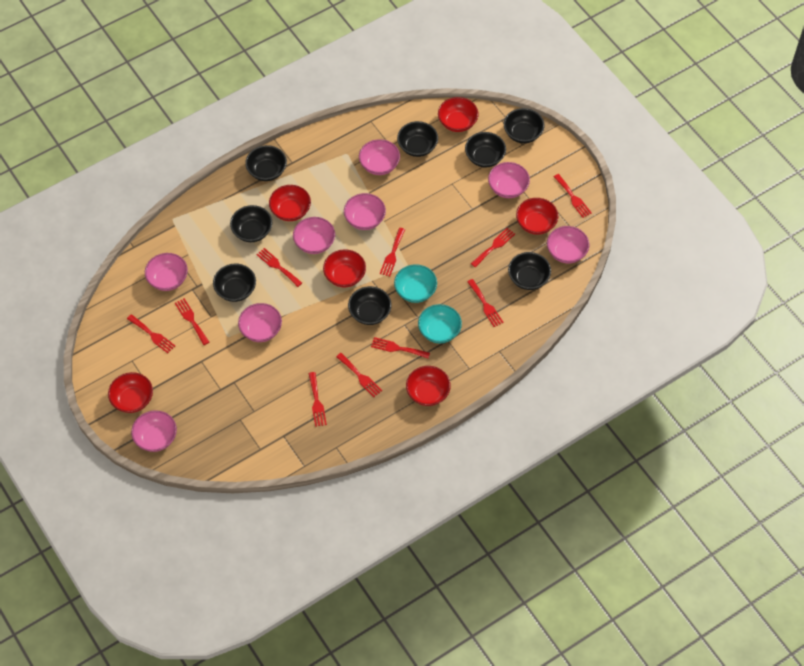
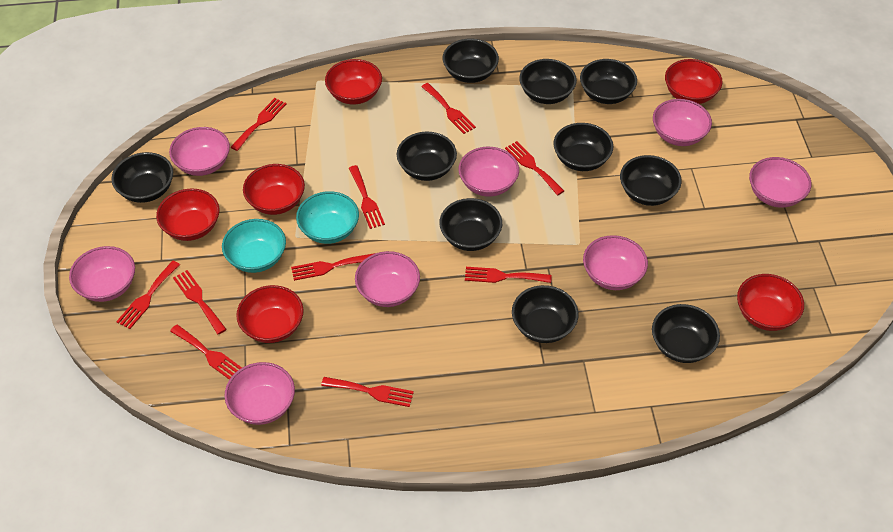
black bowl: [213,264,256,302] [230,205,272,242] [245,145,287,181] [348,286,392,325] [397,121,438,157] [465,132,506,168] [504,108,544,143] [508,252,551,290] = 8 -> [111,152,173,203] [397,132,457,181] [439,198,502,251] [443,39,499,83] [512,285,579,343] [519,59,577,104] [553,123,613,171] [580,59,637,104] [620,155,682,206] [652,304,720,363] = 10

